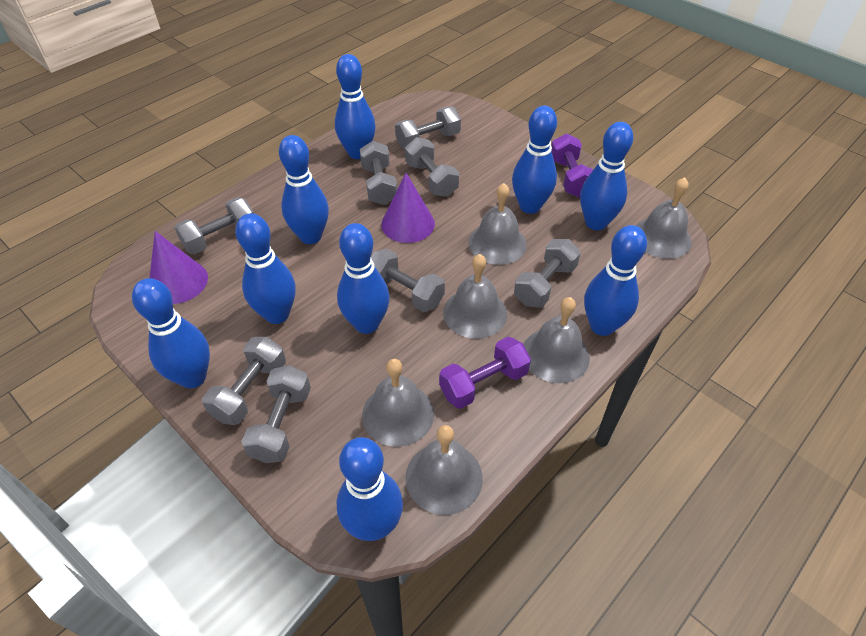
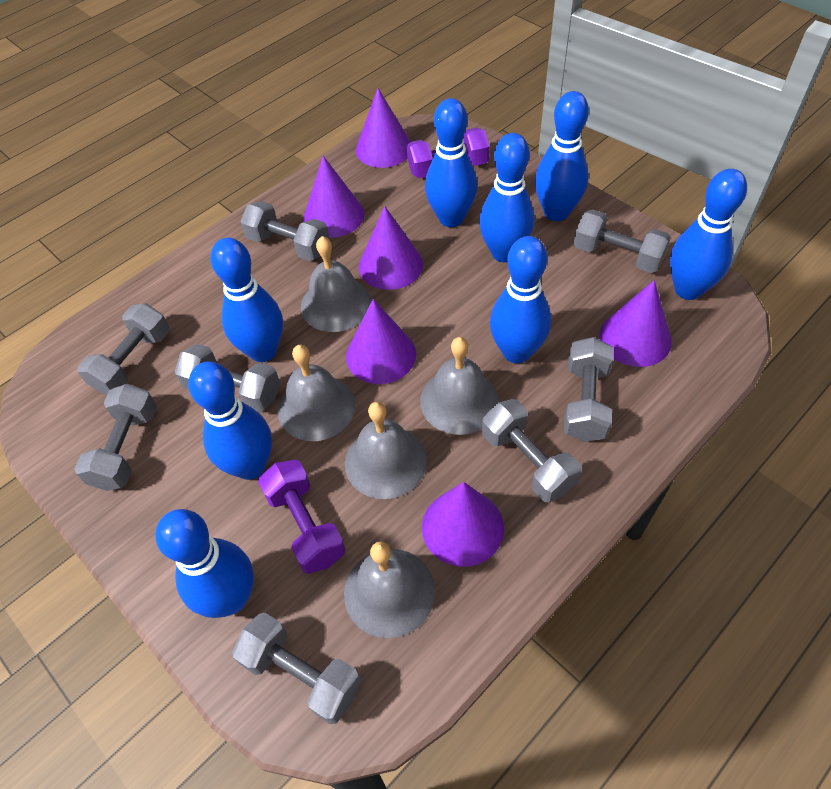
blue bowling pin: [132,278,210,388] [235,213,296,324] [279,135,329,244] [335,54,376,159] [336,437,403,541] [337,223,390,334] [512,106,557,214] [580,122,633,230] [584,225,647,336] = 9 -> [155,509,254,618] [188,362,272,480] [210,238,283,362] [425,98,477,227] [479,133,534,262] [490,236,551,363] [535,91,589,221] [670,169,747,300] = 8
grey bell: [362,359,434,447] [405,425,483,515] [443,254,507,339] [468,183,527,265] [524,297,590,383] [636,178,692,259] = 6 -> [278,345,355,441] [301,236,371,332] [344,541,435,638] [345,402,427,499] [420,337,499,435] = 5
purple cone: [149,231,208,304] [381,173,435,243] = 2 -> [304,156,364,238] [346,299,416,384] [356,88,410,168] [359,206,423,290] [422,482,504,567] [600,280,672,367] = 6

